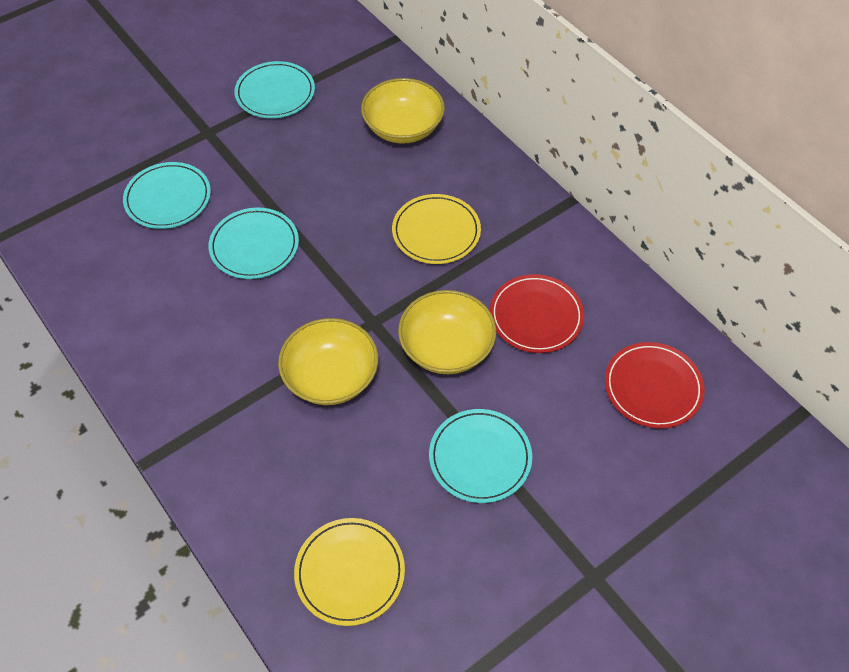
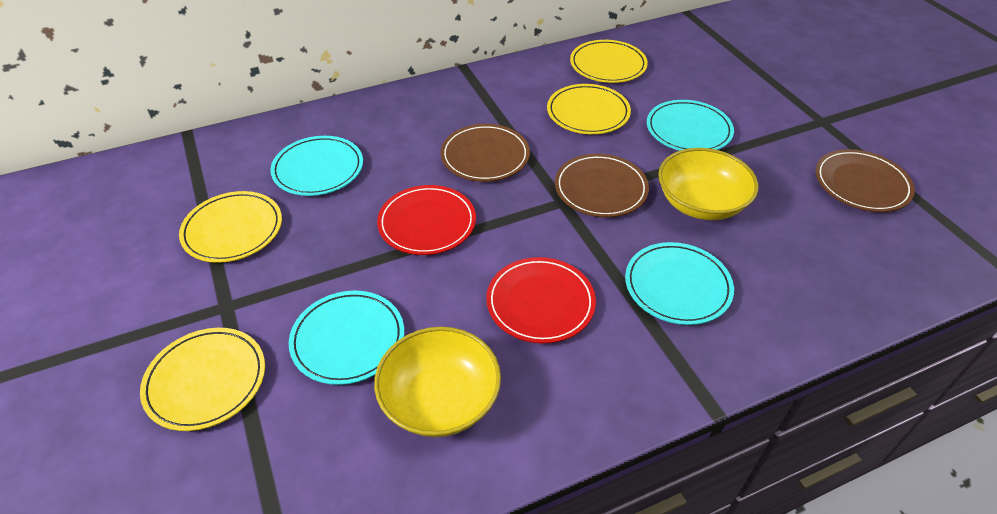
brown plate: none = 0 -> [440,124,530,182] [555,154,649,217] [815,149,915,212] = 3
yellow bowl: [278,318,378,405] [361,78,445,144] [398,290,496,374] = 3 -> [374,327,501,437] [658,148,758,220] = 2
yellow plate: [294,518,405,626] [392,194,481,264] = 2 -> [140,328,265,431] [179,191,282,263] [547,84,631,134] [570,40,648,83] = 4

